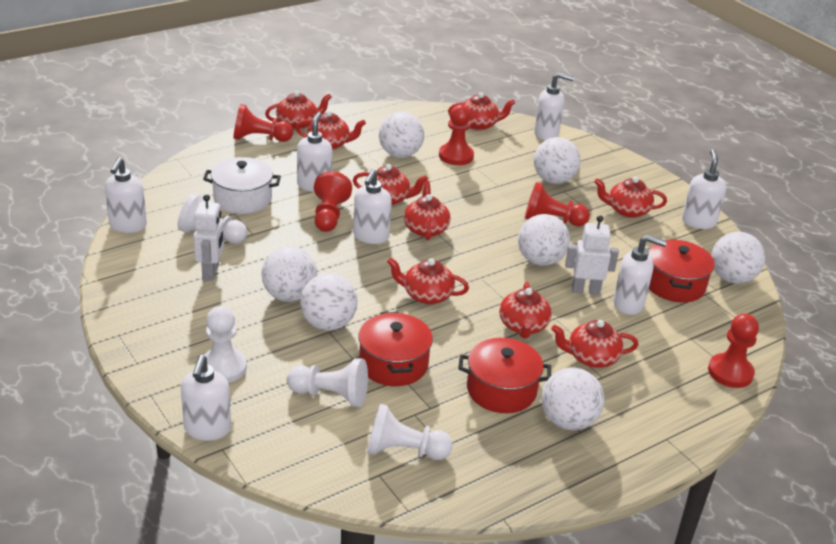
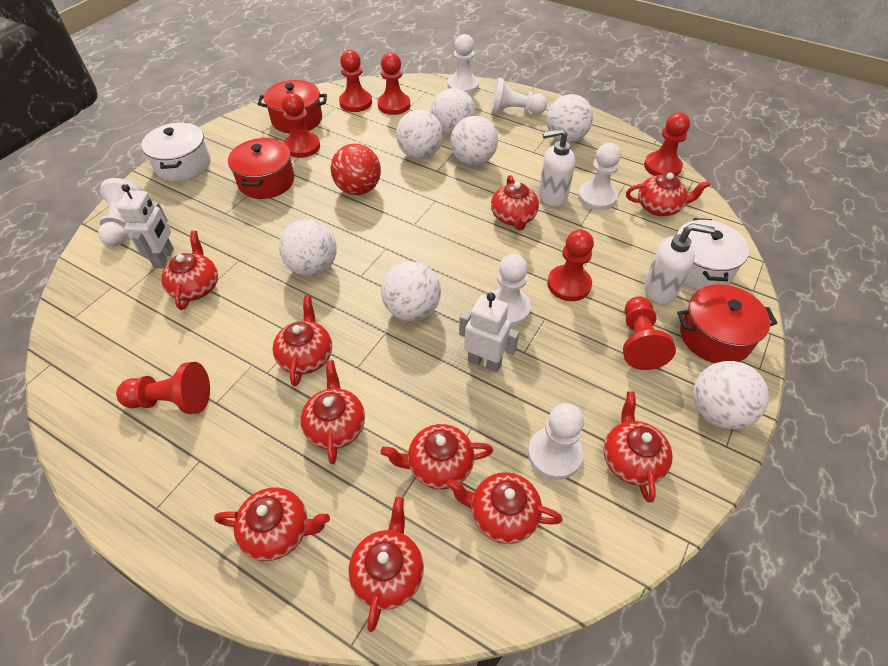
red ball: none = 0 -> [330,144,381,195] = 1
red pawn: [233,104,293,142] [314,171,352,232] [439,105,474,165] [525,182,590,226] [708,314,759,388] = 5 -> [116,362,210,414] [282,93,320,158] [339,50,372,112] [377,53,410,115] [547,230,594,301] [623,296,676,370] [644,113,690,176] = 7
red teapot: [265,91,332,130] [296,111,366,150] [353,164,428,206] [387,258,469,305] [404,181,451,240] [448,92,515,131] [499,282,552,339] [551,320,638,368] [594,177,667,218] = 9 -> [161,231,218,310] [214,487,330,561] [272,295,332,386] [300,360,365,464] [348,497,424,632] [381,424,493,489] [447,472,562,544] [491,175,539,230] [603,391,673,503] [626,173,710,216] = 10
white pawn: [178,193,247,244] [204,306,247,383] [287,358,368,407] [367,404,453,460] = 4 -> [98,178,143,246] [447,34,479,94] [490,78,547,115] [492,254,531,326] [528,403,584,480] [578,143,621,211] = 6
white pot: [203,157,281,214] = 1 -> [141,122,211,181] [676,218,749,290] = 2
white soap dispenser: [105,157,147,233] [181,355,231,441] [297,112,333,192] [353,169,392,244] [534,72,574,140] [613,235,667,315] [682,149,726,229] = 7 -> [539,128,575,207] [644,223,715,304] = 2

